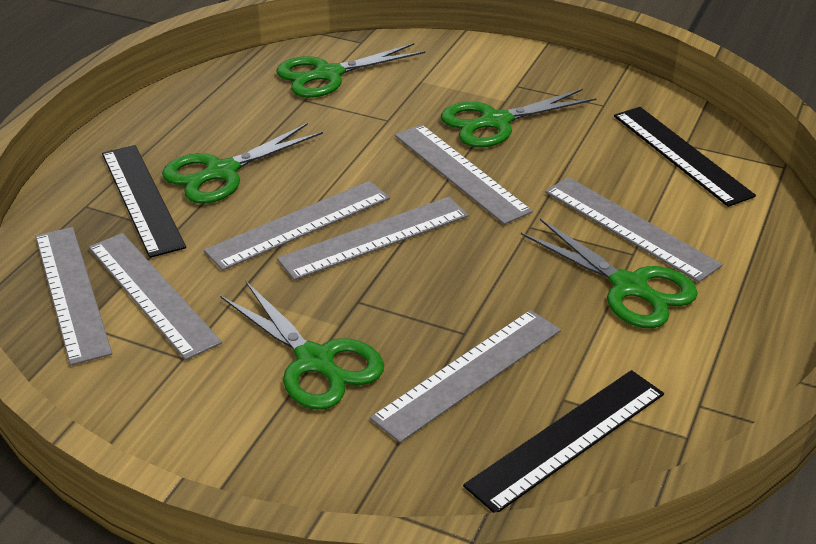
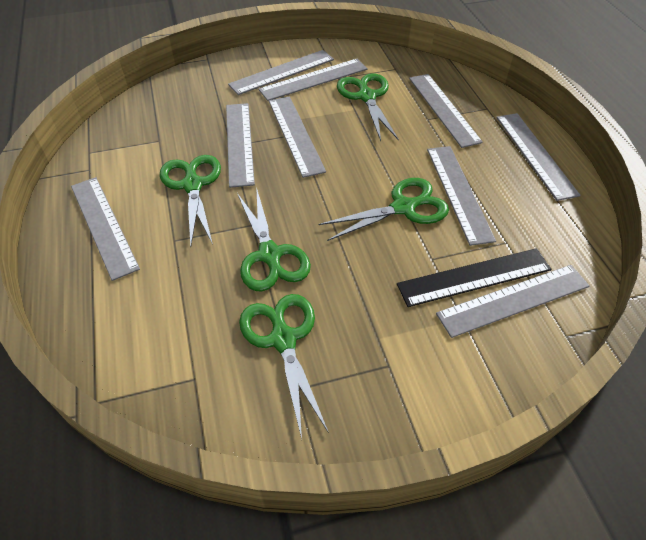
black ruler: [102,145,186,258] [463,370,664,513] [614,107,756,207] = 3 -> [397,248,551,307] = 1
grey ruler: [35,227,112,365] [89,233,222,360] [204,181,390,271] [277,196,469,280] [370,310,561,443] [395,124,533,225] [545,177,723,282] = 7 -> [71,177,140,281] [226,103,255,188] [228,50,334,95] [258,59,368,101] [269,96,326,178] [409,74,483,148] [427,146,496,246] [436,265,589,338] [497,113,580,201] = 9

